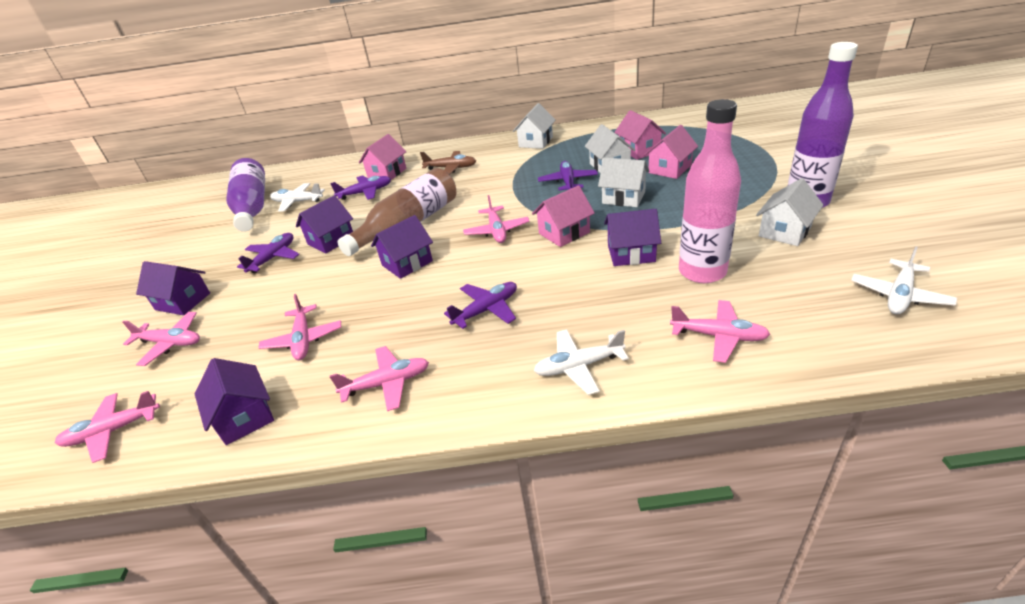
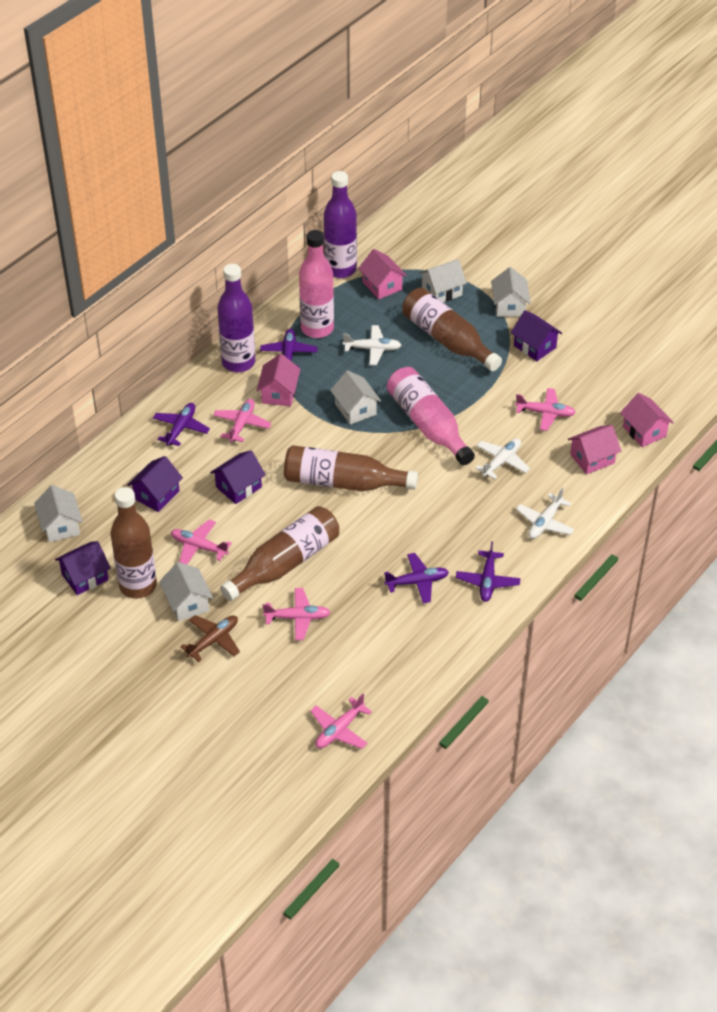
brown bottle: [338,168,456,256] = 1 -> [111,487,157,598] [220,506,339,601] [284,445,418,491] [402,288,502,371] = 4
pink bottle: [679,99,741,283] = 1 -> [299,230,334,338] [387,367,475,465] = 2
pink plane: [55,391,160,463] [122,312,200,366] [259,294,341,360] [330,346,429,411] [463,195,530,243] [670,300,770,363] = 6 -> [171,519,232,565] [213,399,271,442] [263,588,331,640] [310,694,372,749] [515,388,576,431] = 5
purple house: [136,261,210,315] [195,358,274,445] [296,195,353,254] [371,215,433,279] [604,209,661,266] = 5 -> [55,541,111,595] [127,456,183,512] [210,450,266,504] [511,310,562,361] = 4
white house: [513,103,556,149] [585,124,636,173] [598,158,649,207] [756,178,823,246] = 4 -> [34,485,82,542] [159,562,213,621] [330,370,381,425] [419,259,467,302] [491,267,531,317] = 5

